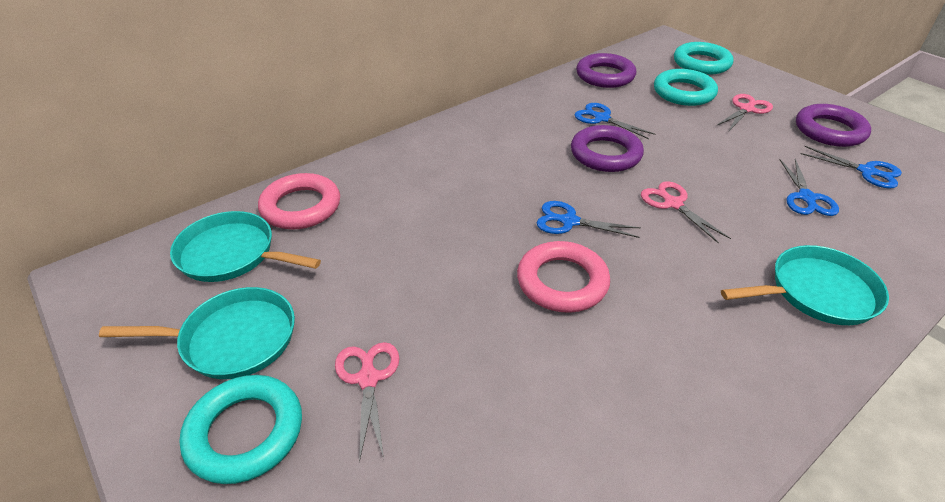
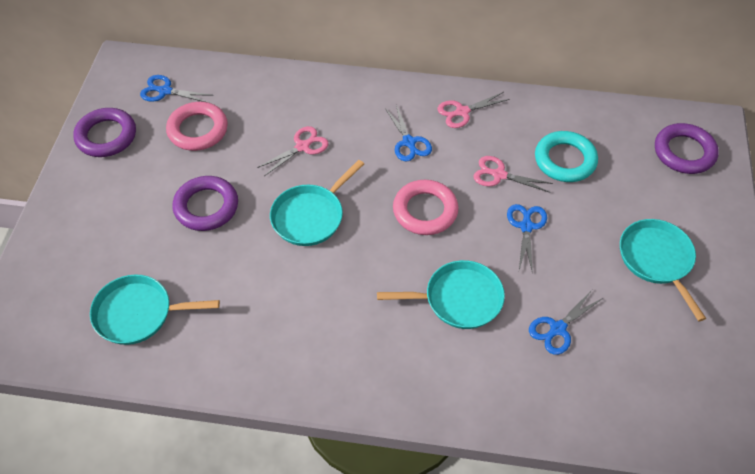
turquoise pan: [99,287,295,379] [170,211,321,282] [721,245,889,325] = 3 -> [90,274,220,345] [270,160,364,246] [377,260,505,329] [620,219,706,322] = 4
turquoise ring: [179,375,302,484] [654,69,718,106] [674,42,733,75] = 3 -> [535,131,598,182] = 1

